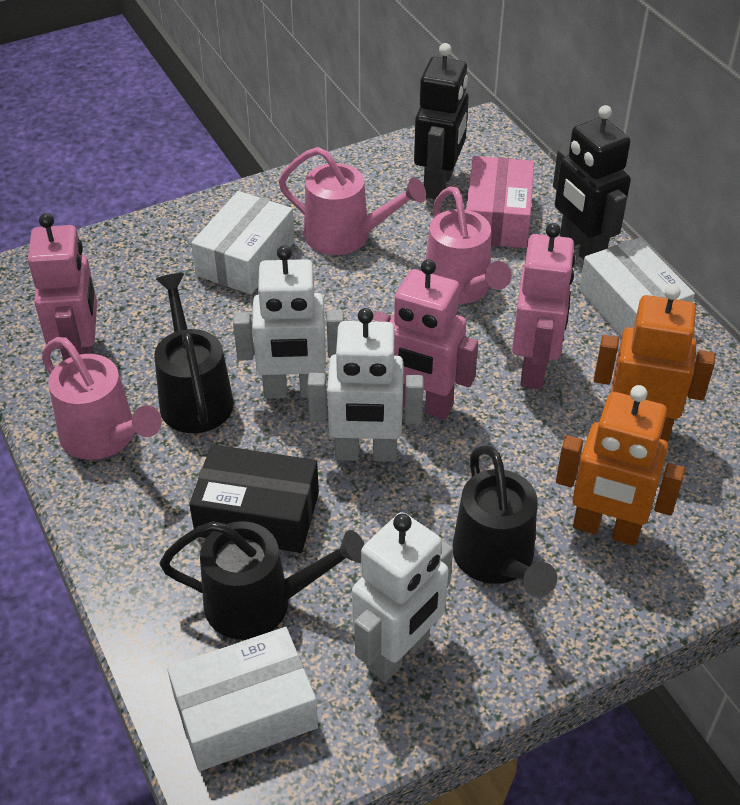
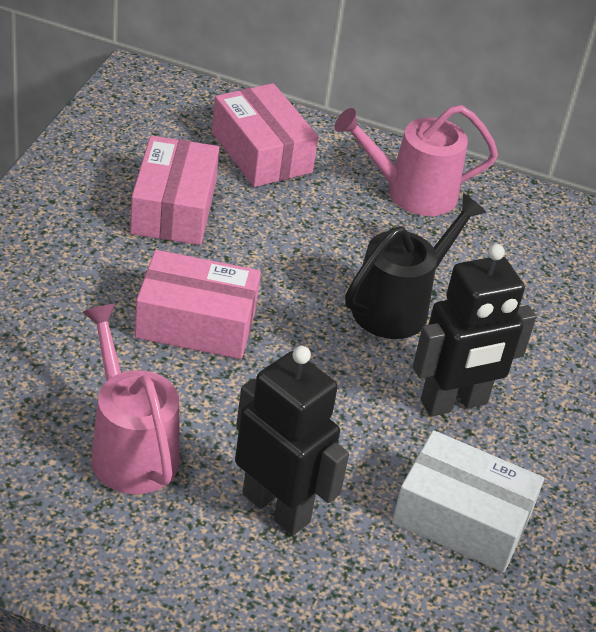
black box: [189,444,319,553] = 1 -> none = 0
black watering can: [154,273,234,433] [160,521,365,640] [452,445,557,597] = 3 -> [345,194,486,339] = 1
orange robot: [556,385,685,546] [594,284,715,442] = 2 -> none = 0
pink box: [466,156,534,248] = 1 -> [130,135,219,245] [135,250,261,359] [212,83,318,187] = 3
pink robot: [28,213,97,361] [372,259,478,420] [512,223,576,389] = 3 -> none = 0
pink watering can: [42,337,162,460] [278,147,426,255] [426,186,512,304] = 3 -> [82,304,180,494] [335,105,498,216] = 2
white box: [167,627,318,771] [191,191,295,294] [579,238,695,337] = 3 -> [392,430,544,572] = 1
white robot: [233,245,344,399] [308,308,423,462] [352,512,453,682] = 3 -> none = 0

